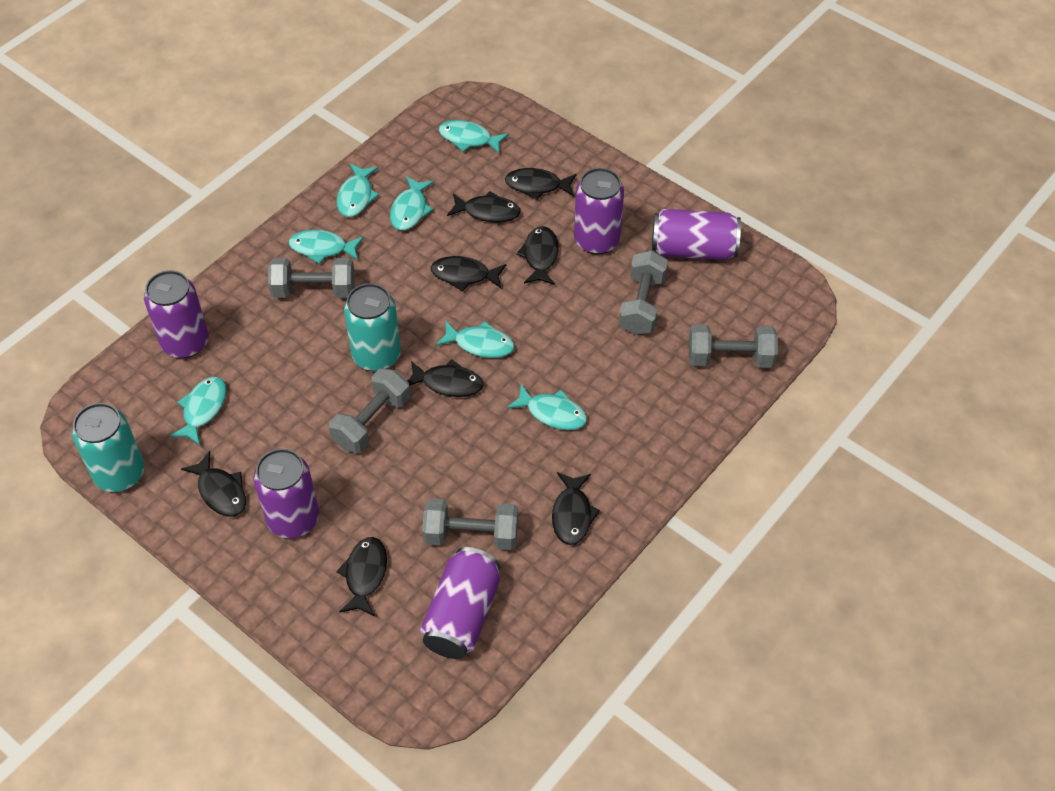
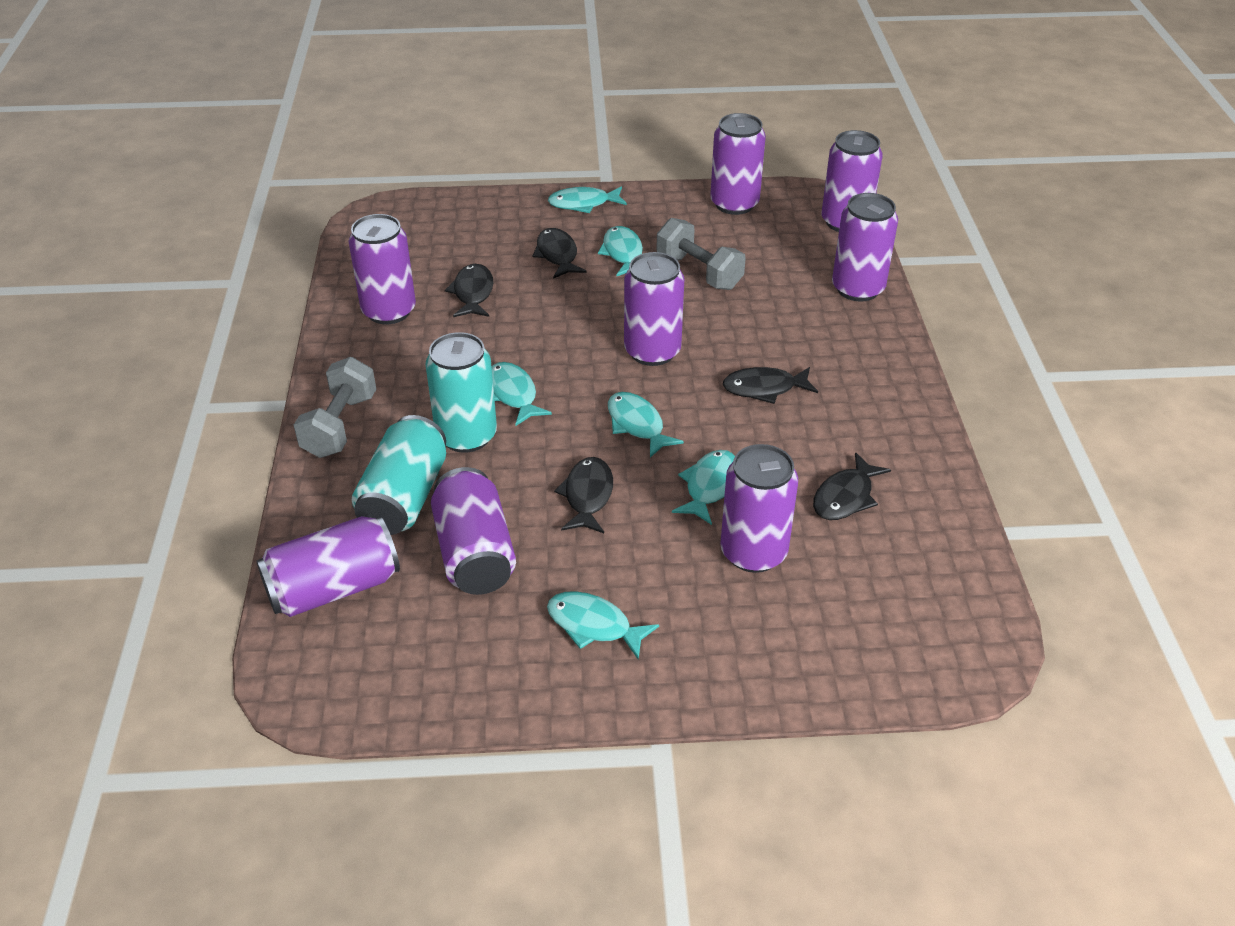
black fish: [181,451,246,517] [336,537,387,616] [407,359,483,397] [431,256,506,291] [447,191,521,223] [505,168,577,200] [516,226,559,285] [552,472,600,545] = 8 -> [445,264,494,317] [532,228,587,279] [554,457,613,533] [723,367,818,404] [813,452,891,520] = 5
grey dumbbell: [268,258,355,298] [329,368,410,453] [422,499,518,550] [619,250,668,335] [689,324,778,368] = 5 -> [294,357,376,458] [656,218,746,290] = 2
purple can: [144,270,209,358] [254,449,319,538] [420,547,500,659] [574,168,624,255] [652,209,741,260] = 5 -> [256,516,400,617] [348,214,416,324] [431,467,516,595] [624,252,684,366] [710,113,766,215] [720,444,798,573] [821,130,883,232] [832,193,898,301] = 8
turquoise fish: [169,377,227,445] [289,230,364,264] [336,164,379,217] [390,176,434,231] [436,321,514,358] [439,120,509,154] [507,384,587,430] = 7 -> [492,362,552,426] [547,591,659,659] [548,186,627,213] [598,226,643,277] [608,392,684,458] [672,450,735,525] = 6

